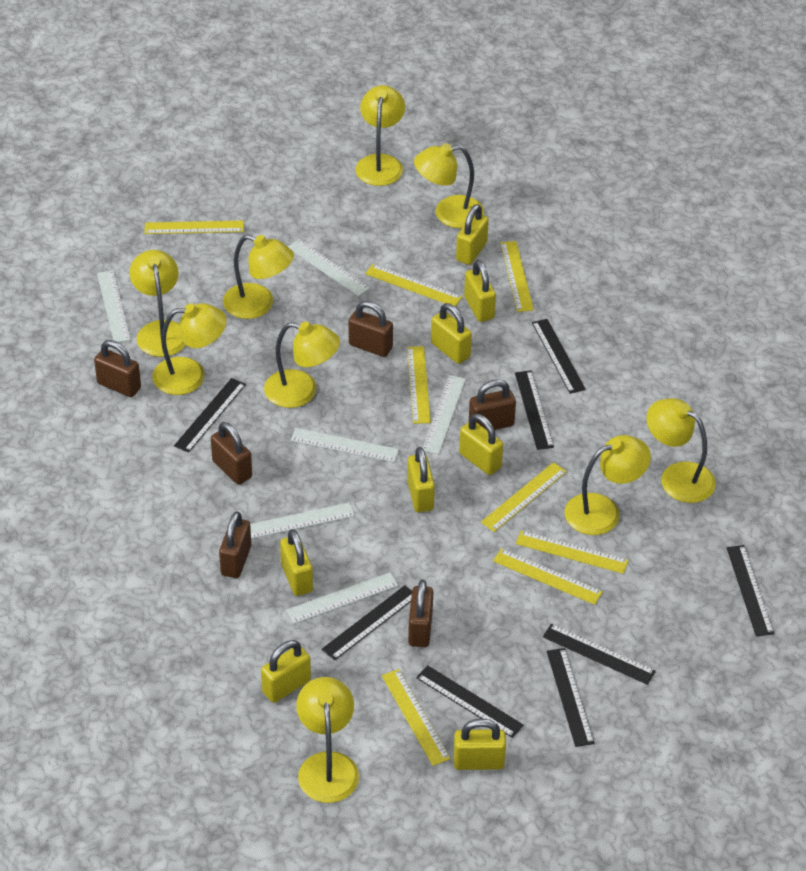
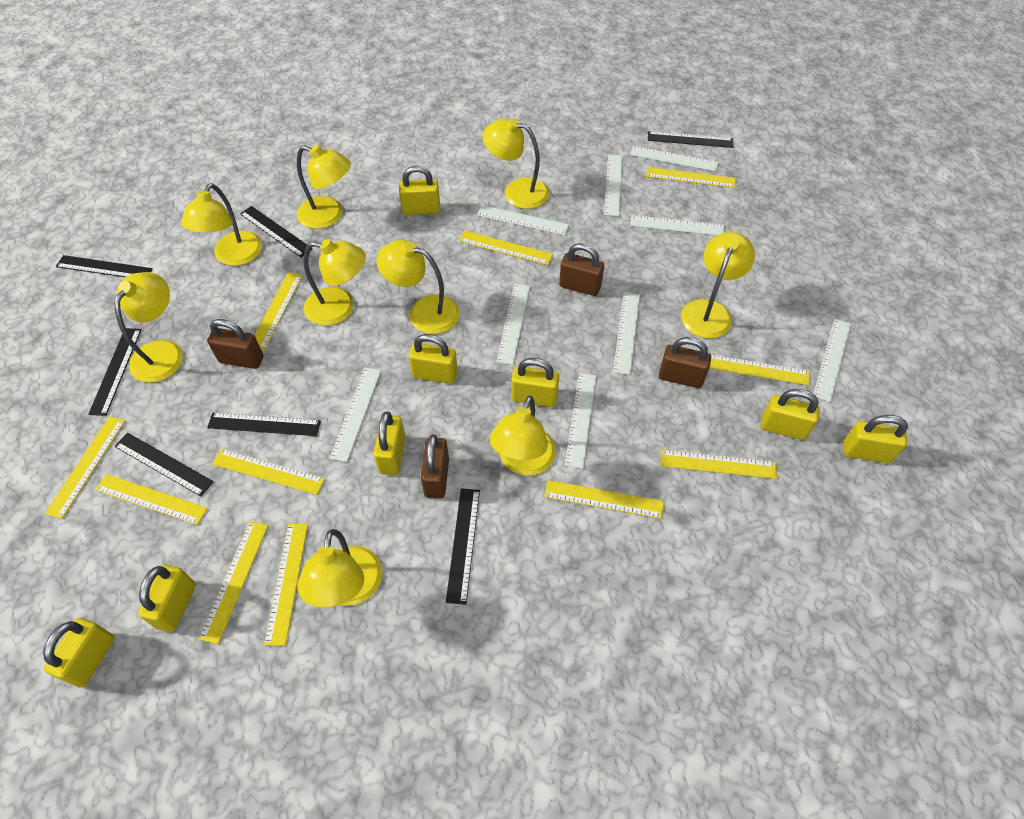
black ruler: [174,378,246,453] [322,585,412,660] [416,665,524,738] [515,370,554,450] [532,319,586,394] [543,624,656,685] [547,648,594,747] [727,545,774,636] = 8 -> [56,255,153,277] [88,328,142,416] [114,433,214,496] [207,413,321,436] [240,206,313,257] [446,488,480,605] [648,131,733,148] = 7
brown padlock: [94,340,141,397] [211,422,252,485] [219,512,251,578] [349,301,393,357] [408,580,433,647] [469,379,516,430] = 6 -> [207,319,264,369] [421,434,449,499] [559,243,604,296] [659,337,711,388] = 4
white ruler: [97,270,131,342] [250,502,355,539] [286,572,398,624] [288,239,369,296] [291,428,399,462] [423,375,466,454] = 6 -> [329,368,381,462] [477,205,569,235] [496,284,530,365] [565,373,596,469] [604,154,622,216] [613,293,640,375] [630,146,718,172] [630,215,724,235] [813,319,851,402] = 9
yellow ruler: [145,221,244,234] [365,264,462,307] [382,669,450,766] [407,346,431,424] [481,462,567,532] [493,548,603,605] [500,241,534,312] [516,530,629,574] = 8 -> [45,416,125,519] [95,474,208,525] [199,521,268,644] [212,449,325,495] [255,272,303,351] [264,524,308,646] [459,231,553,265] [544,480,664,519] [646,167,736,188] [660,450,777,479] [709,355,810,385] = 11

